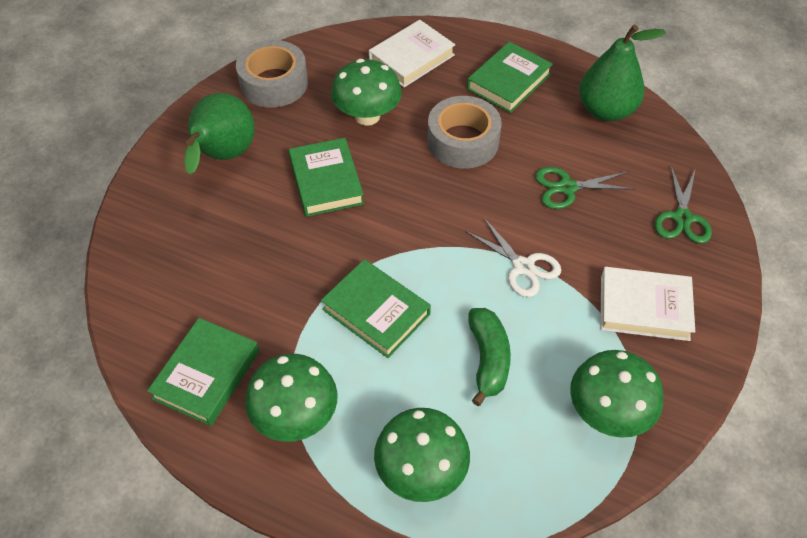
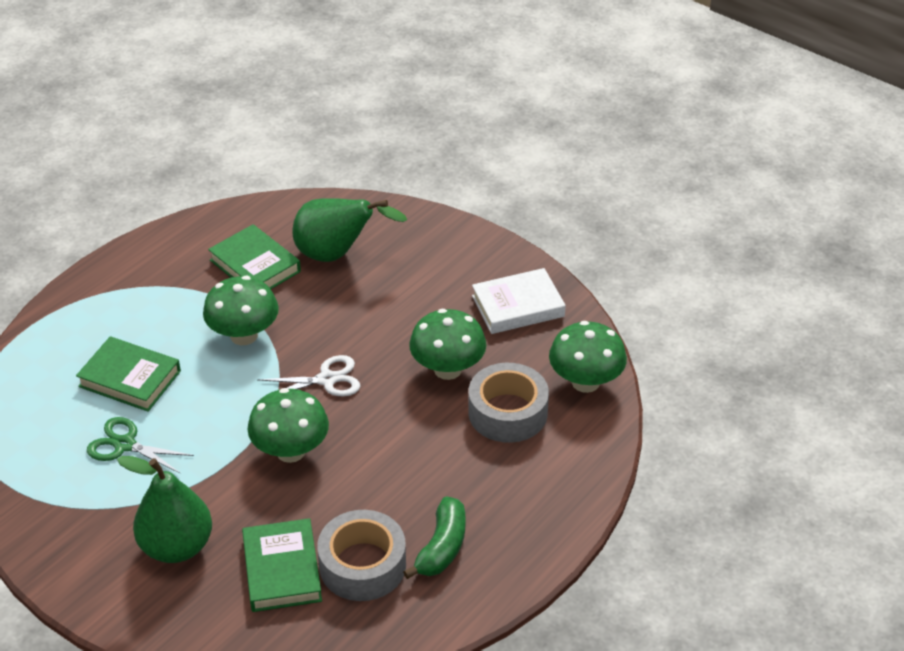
green book: [147,318,259,426] [289,138,364,217] [321,259,431,358] [467,41,553,113] = 4 -> [76,336,181,412] [208,224,301,289] [242,518,322,612] = 3
green scissors: [535,167,635,209] [655,166,712,244] = 2 -> [87,417,194,473] = 1
white book: [369,20,455,87] [600,267,695,341] = 2 -> [472,268,566,334] = 1

